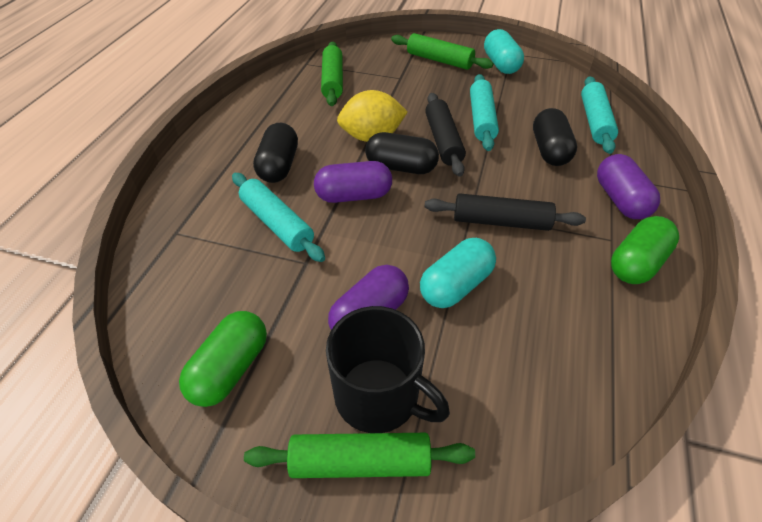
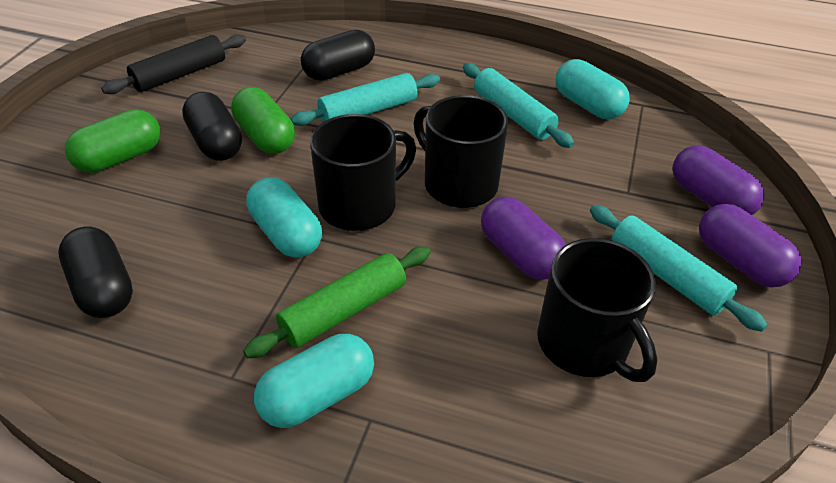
black mug: [326,306,450,433] = 1 -> [310,114,416,231] [413,95,508,208] [537,238,657,382] = 3
black rolling pin: [425,93,466,177] [425,193,586,231] = 2 -> [101,34,246,94] = 1
green rolling pin: [244,433,475,478] [321,42,343,106] [391,33,493,70] = 3 -> [243,247,430,358] = 1
turquoise capsule: [420,238,496,308] [484,29,524,74] = 2 -> [246,177,322,258] [254,334,374,428] [556,59,630,119] = 3
yellow lemon: [337,90,408,142] = 1 -> none = 0

